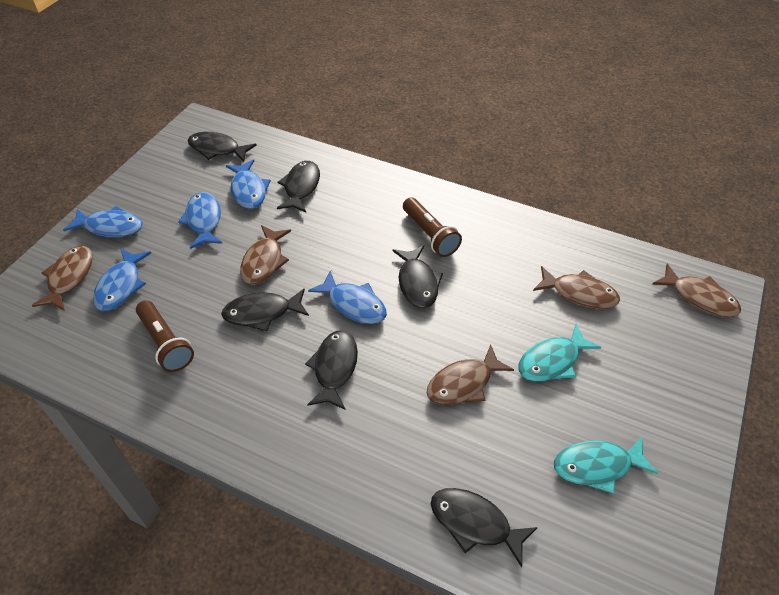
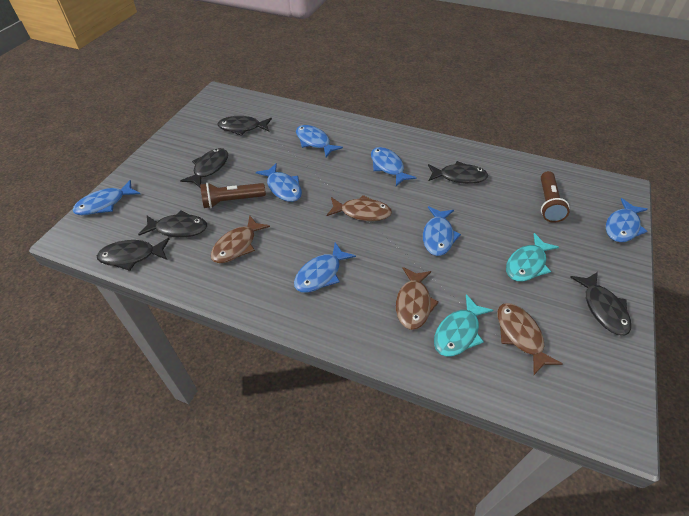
blue fish: [63,206,143,237] [93,248,151,311] [178,192,223,249] [226,159,271,209] [308,271,387,324] = 5 -> [73,180,140,215] [256,163,302,202] [294,242,356,293] [296,125,343,157] [371,147,416,186] [423,206,461,256] [606,198,648,242] = 7
brown fish: [31,246,93,311] [240,225,291,285] [427,345,514,405] [533,266,620,309] [653,264,741,317] = 5 -> [211,215,270,263] [327,195,392,221] [396,267,439,330] [497,303,563,375] = 4

